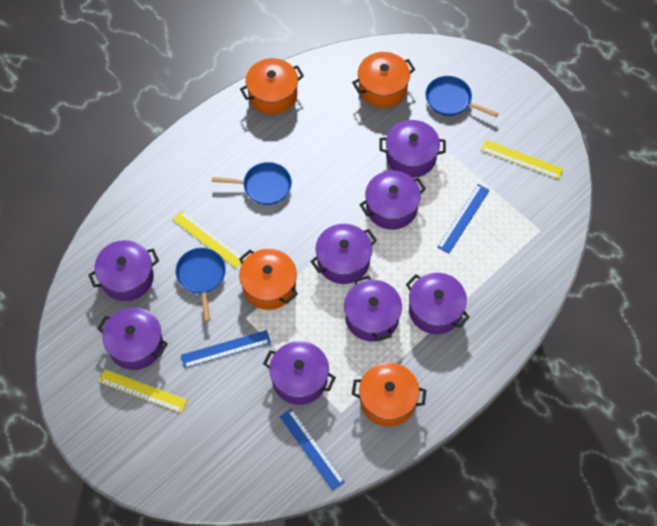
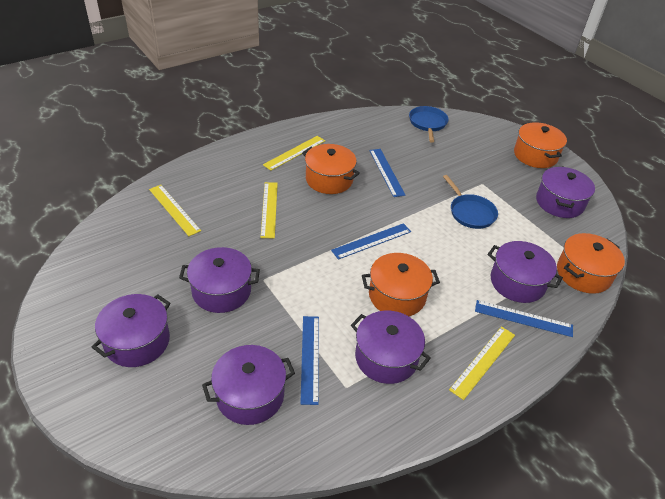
blue pan: [175,248,226,322] [212,162,292,205] [425,76,498,117] = 3 -> [409,106,449,143] [443,175,498,229] = 2
blue ruler: [181,330,271,368] [280,409,345,491] [437,184,490,254] = 3 -> [300,316,319,405] [331,223,411,260] [369,149,406,197] [475,300,573,337] = 4
purple pot: [88,240,159,301] [97,307,168,370] [263,341,336,405] [310,224,377,284] [344,275,402,342] [359,171,426,230] [379,120,446,178] [406,273,470,334] = 8 -> [92,294,171,367] [179,247,260,313] [202,345,295,425] [351,310,431,384] [488,241,563,303] [536,166,595,218] = 6
yellow ruler: [99,369,187,413] [173,211,245,268] [481,140,563,179] = 3 -> [149,185,201,236] [261,182,278,238] [263,136,325,171] [449,326,515,400] = 4

